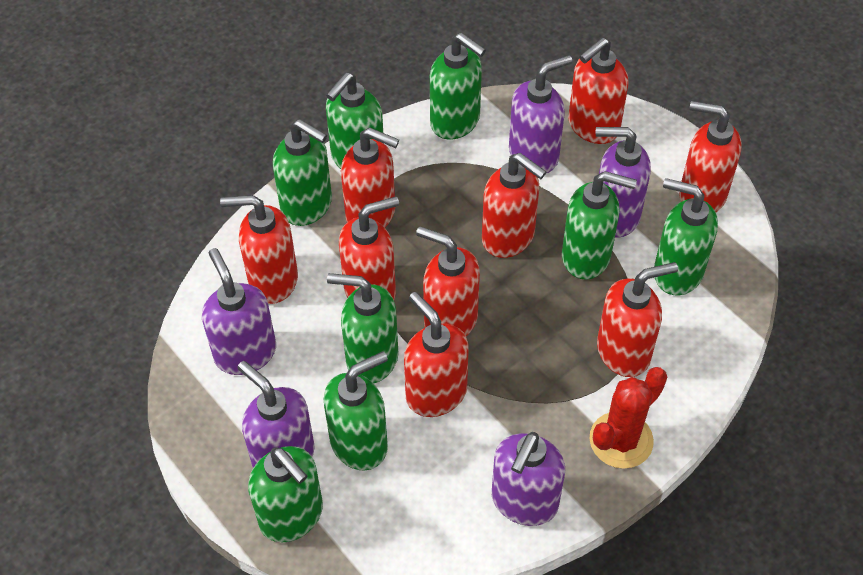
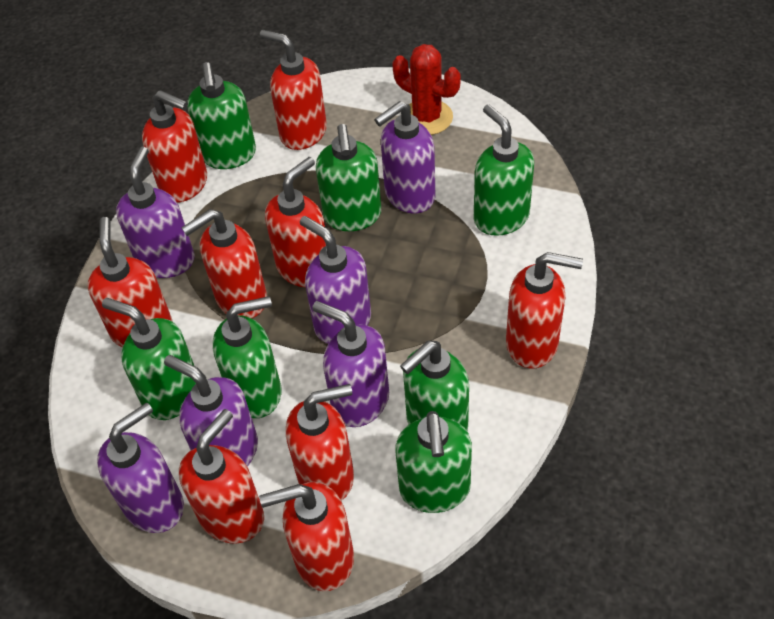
green soap dispenser: [248,446,323,542] [273,119,332,226] [324,351,388,471] [326,72,383,169] [327,273,398,383] [430,33,486,140] [562,171,637,279] [654,178,718,295] = 8 -> [102,298,196,420] [187,62,256,169] [213,296,282,418] [316,124,381,231] [395,411,472,513] [400,341,469,432] [474,104,534,236] = 7
purple soap dispenser: [202,248,276,375] [237,361,314,468] [492,432,565,526] [509,55,572,173] [596,127,651,237] = 5 -> [97,402,184,533] [116,146,195,278] [164,355,258,466] [300,216,371,344] [312,301,389,427] [374,101,435,213] = 6

